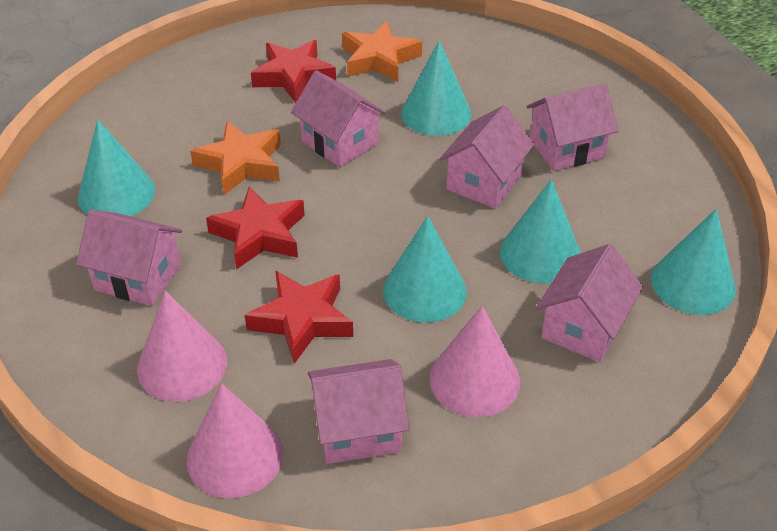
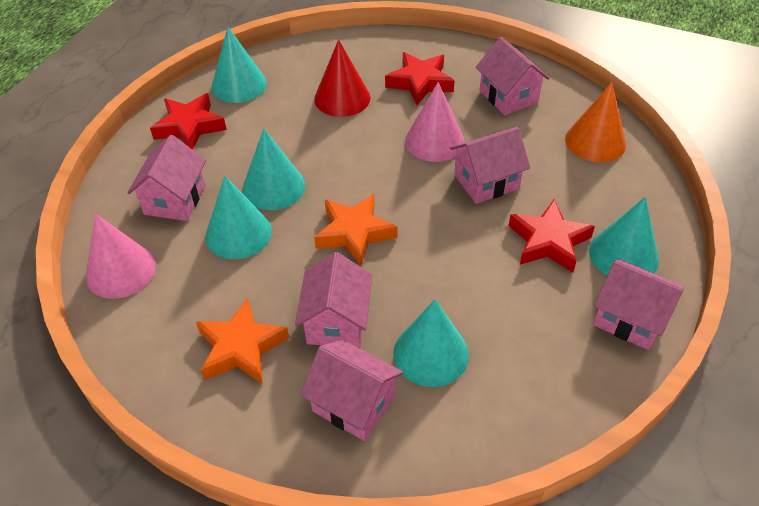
orange cone: none = 0 -> [565,82,626,162] = 1
pink cone: [137,291,227,402] [187,383,284,499] [430,306,520,417] = 3 -> [86,214,156,299] [405,82,465,162] = 2
red cone: none = 0 -> [314,39,370,117] = 1

